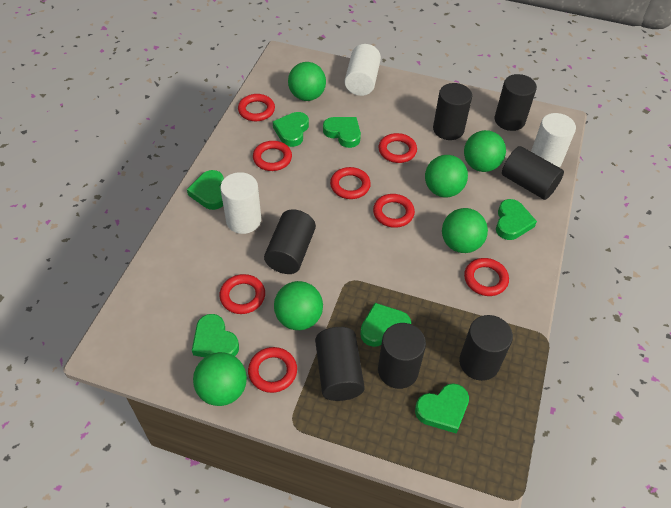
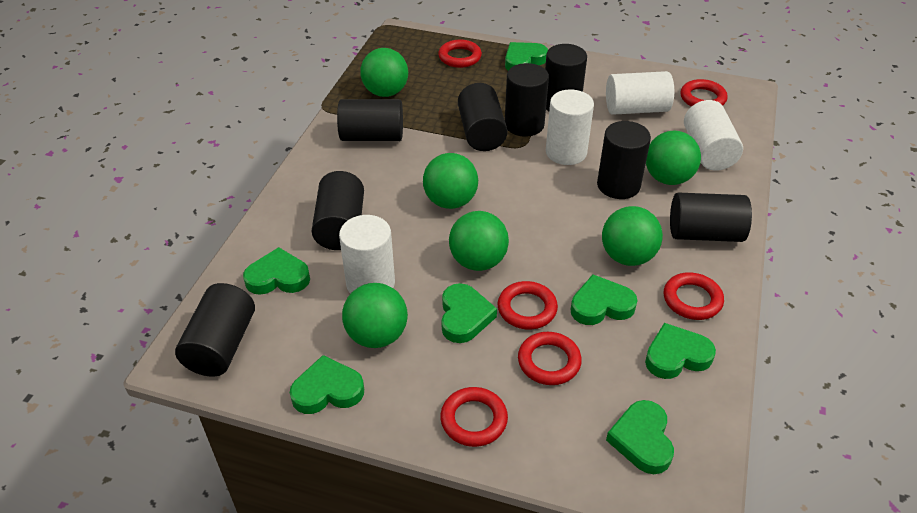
black cylinder: [264,209,316,274] [315,327,365,401] [378,323,426,389] [433,83,472,140] [459,315,513,381] [495,74,537,131] [502,146,564,200] = 7 -> [175,283,255,377] [312,171,364,250] [337,99,403,141] [458,83,507,151] [505,63,549,137] [545,44,587,111] [597,121,651,199] [670,193,752,242] = 8
red ring: [219,274,265,314] [238,94,275,121] [248,347,297,393] [253,141,292,171] [330,167,371,199] [373,194,415,228] [378,133,417,163] [464,258,509,296] = 8 -> [438,40,482,68] [440,387,508,447] [498,281,558,329] [518,332,582,385] [664,272,724,320] [680,79,728,107] = 6
white cylinder: [220,172,261,234] [344,44,381,96] [531,113,576,168] = 3 -> [339,215,395,294] [546,90,594,165] [606,71,674,115] [684,100,743,171] = 4

